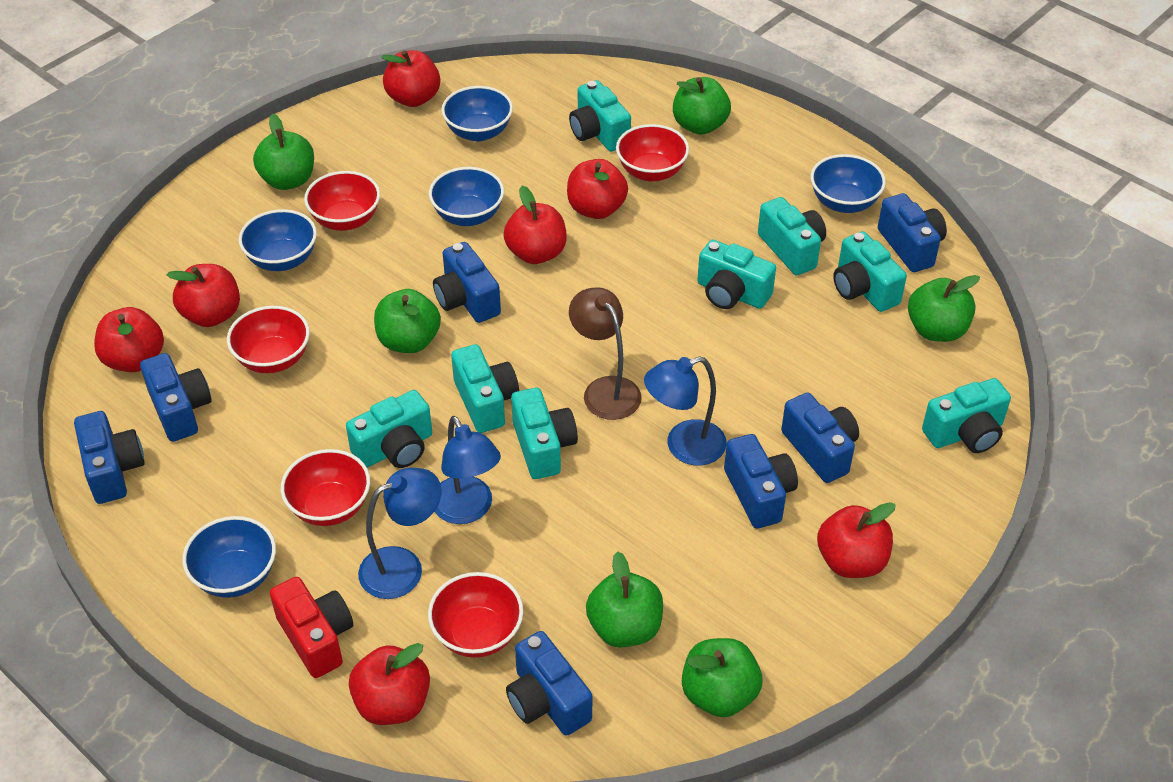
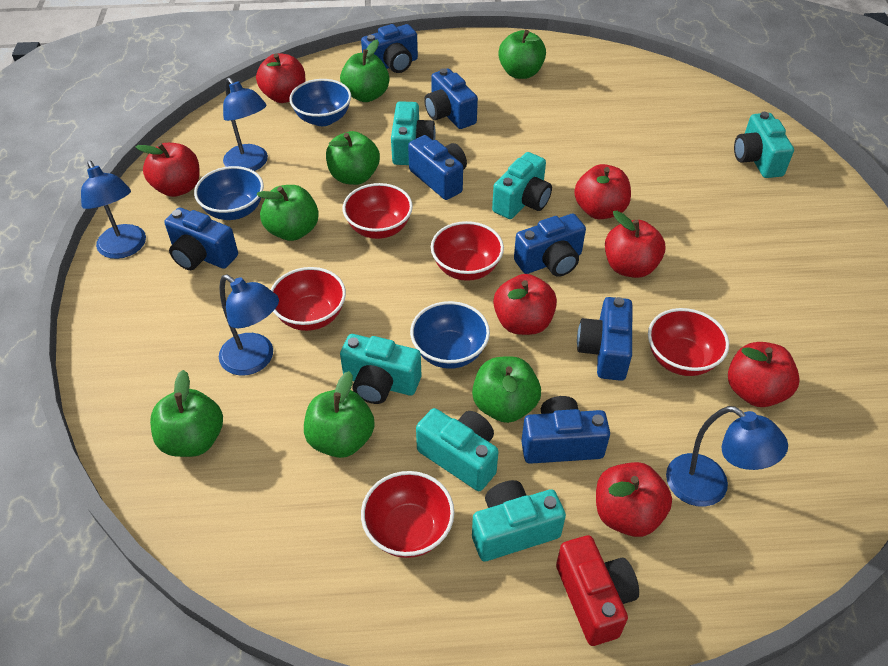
blue bowl: [182,516,276,598] [239,209,317,271] [429,167,504,226] [441,86,513,141] [811,154,886,213] = 5 -> [194,166,264,220] [289,79,351,126] [410,301,490,369] = 3
blue lamp: [358,468,441,599] [434,416,501,524] [644,356,727,466] = 3 -> [81,160,146,259] [219,275,279,376] [223,78,268,171] [666,406,788,507] = 4
brown lamp: [569,287,642,420] = 1 -> none = 0
green apple: [253,114,314,190] [374,289,441,353] [586,551,663,648] [673,77,731,135] [682,638,762,717] [908,275,980,342] = 6 -> [150,370,223,457] [256,185,319,241] [304,371,375,458] [326,131,380,185] [340,39,389,102] [472,356,541,423] [498,30,546,79] = 7
turquoise camera: [346,390,432,468] [451,344,519,433] [511,388,578,479] [569,80,631,152] [697,240,776,309] [758,197,826,275] [833,231,907,312] [922,378,1011,453] = 8 -> [340,334,421,404] [391,101,436,165] [416,408,499,491] [472,480,566,561] [492,152,552,219] [734,112,794,178] = 6

